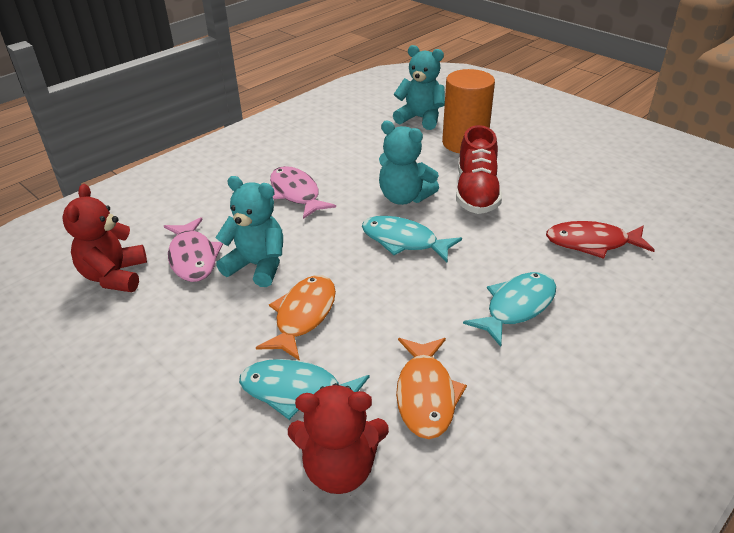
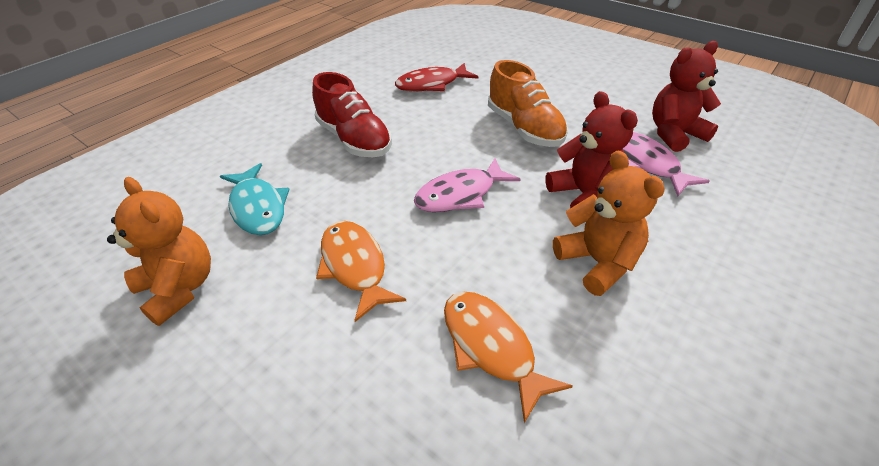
orange cylinder: [442,69,495,153] = 1 -> none = 0
orange shoe: none = 0 -> [488,60,568,147] = 1
orange teddy bear: none = 0 -> [107,177,211,326] [553,150,665,296] = 2
turquoise fish: [239,359,369,420] [362,216,462,262] [463,272,556,347] = 3 -> [220,163,290,235] = 1
turquoise teddy bear: [216,176,283,287] [379,121,439,205] [393,45,445,130] = 3 -> none = 0

